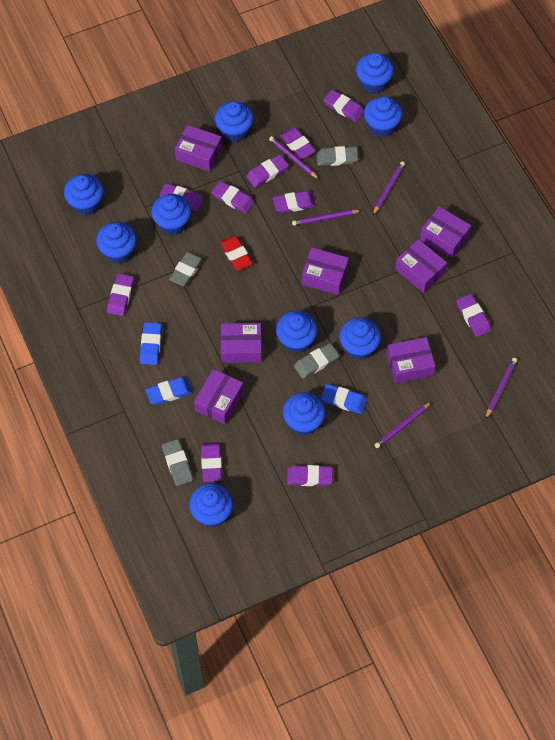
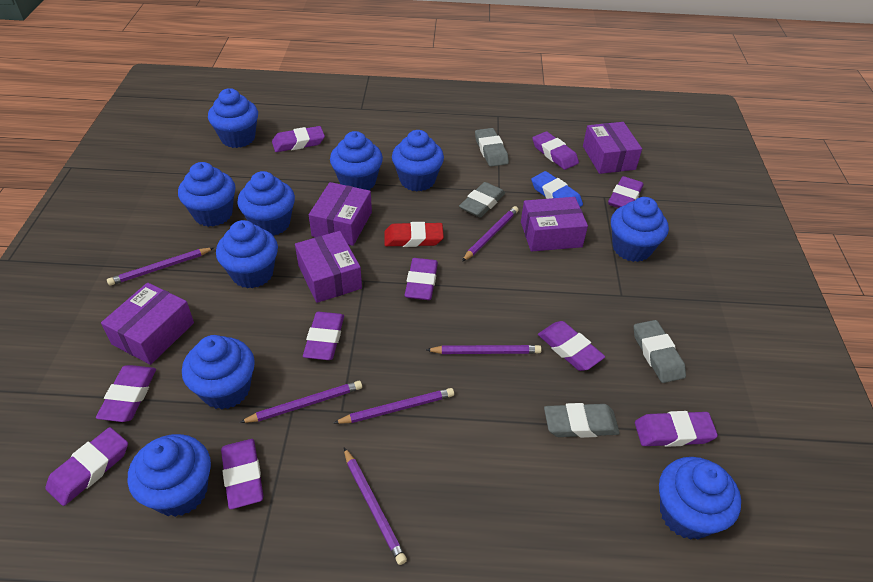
blue eraser: [140,322,162,365] [146,377,193,405] [321,384,367,414] = 3 -> [531,171,583,207] = 1
purple box: [175,125,222,172] [194,369,244,424] [221,323,262,363] [302,248,349,295] [387,337,436,384] [395,239,447,293] [420,206,471,258] = 7 -> [101,283,194,365] [295,231,362,303] [309,182,372,246] [521,197,588,252] [583,122,642,174] = 5
purple pencil: [269,136,319,179] [292,210,362,226] [373,162,405,215] [375,402,431,448] [485,358,517,419] = 5 -> [107,248,214,286] [239,381,362,423] [334,388,454,424] [344,448,407,565] [426,345,542,354] [462,206,519,261] = 6

